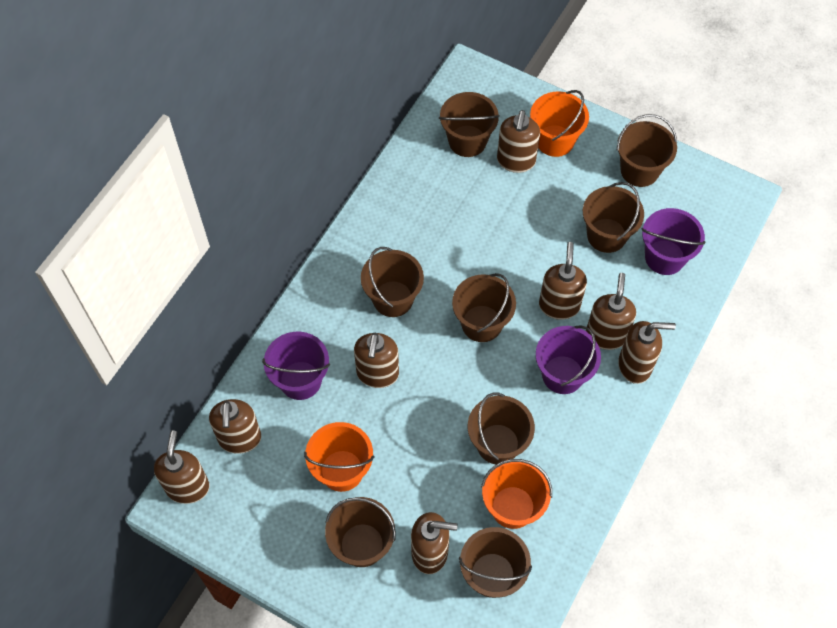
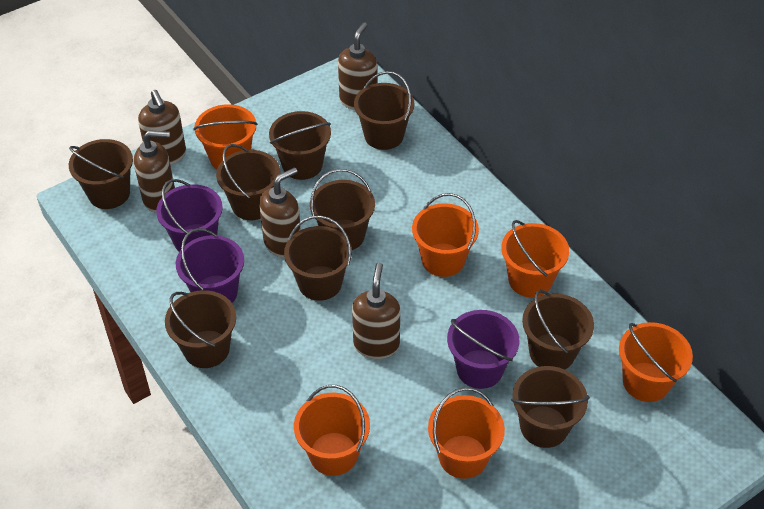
brown bucket: [325,497,396,567] [361,247,424,317] [439,92,500,157] [452,273,516,342] [459,527,532,598] [468,392,535,464] [583,182,644,253] [617,114,677,187] = 8 -> [69,139,133,209] [165,290,236,368] [216,144,280,220] [269,111,331,180] [284,216,352,301] [310,169,375,250] [354,71,414,150] [511,366,590,448] [522,290,594,370] = 9
brown soap dispenser: [154,430,209,504] [209,399,261,454] [354,333,399,388] [411,512,458,574] [497,110,540,173] [539,242,587,320] [586,273,636,350] [618,321,676,384] = 8 -> [134,130,175,212] [138,90,186,165] [259,167,301,258] [338,22,377,110] [352,263,400,359] = 5
orange bucket: [304,422,374,492] [481,459,552,529] [530,90,589,157] = 3 -> [193,104,258,170] [294,385,370,476] [412,193,479,277] [428,387,505,479] [501,220,569,298] [619,322,693,402] = 6

